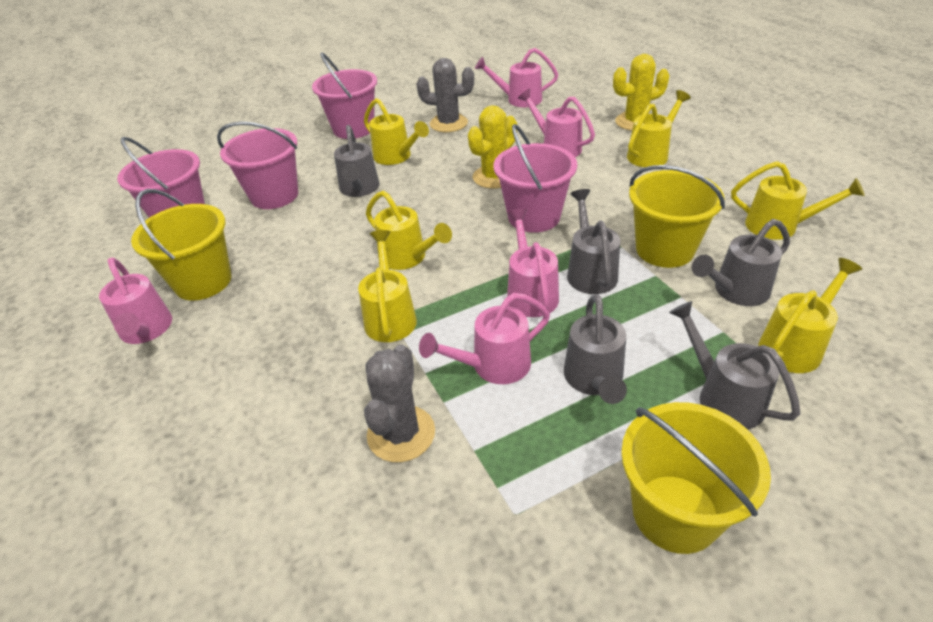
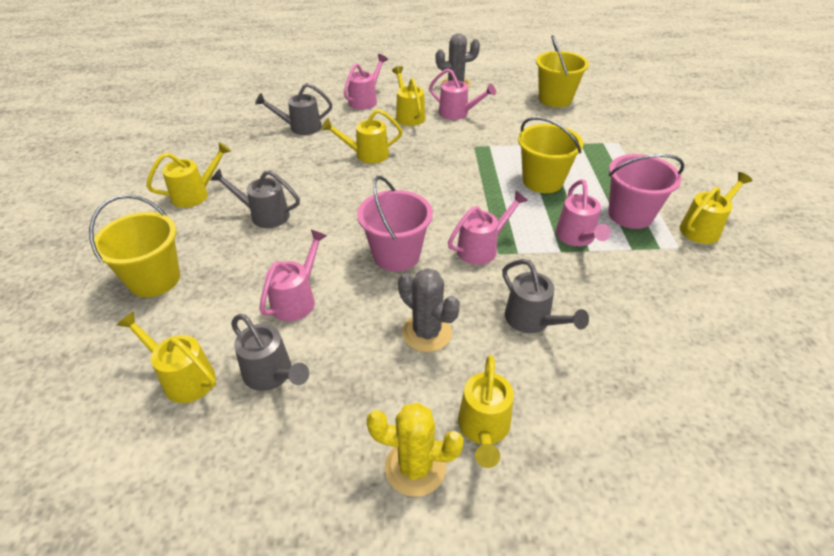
grey watering can: [334,125,380,197] [564,294,627,404] [567,189,620,294] [669,301,800,430] [692,219,790,306] = 5 -> [211,168,300,228] [231,314,309,391] [255,83,333,135] [502,259,589,333] = 4
pink bucket: [117,137,205,218] [217,122,298,209] [312,52,377,139] [494,124,577,233] = 4 -> [357,176,433,272] [608,154,684,229] = 2
yellow cactus: [468,105,517,189] [613,54,670,131] = 2 -> [366,403,464,497] = 1

